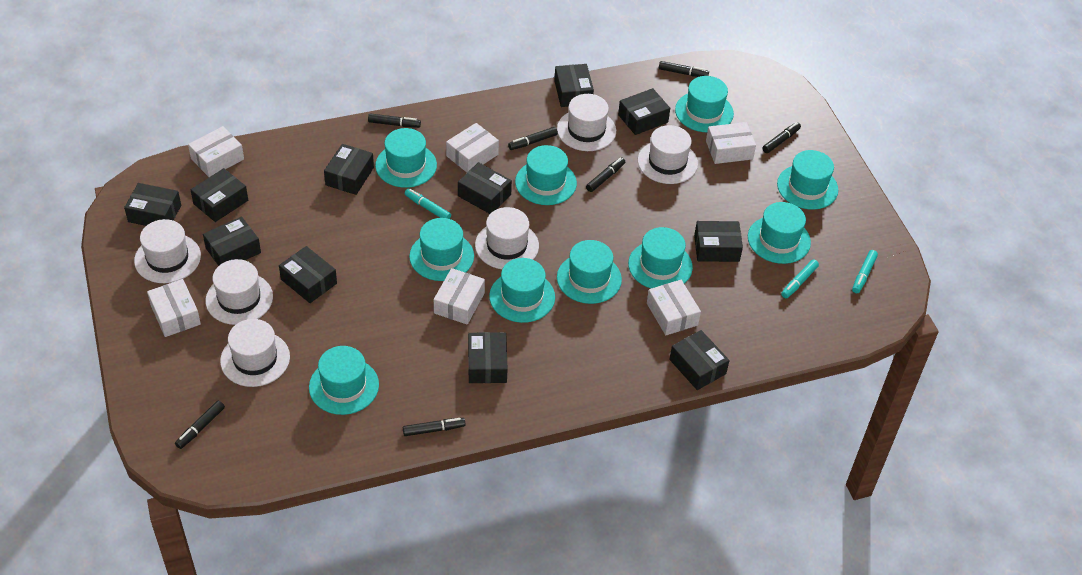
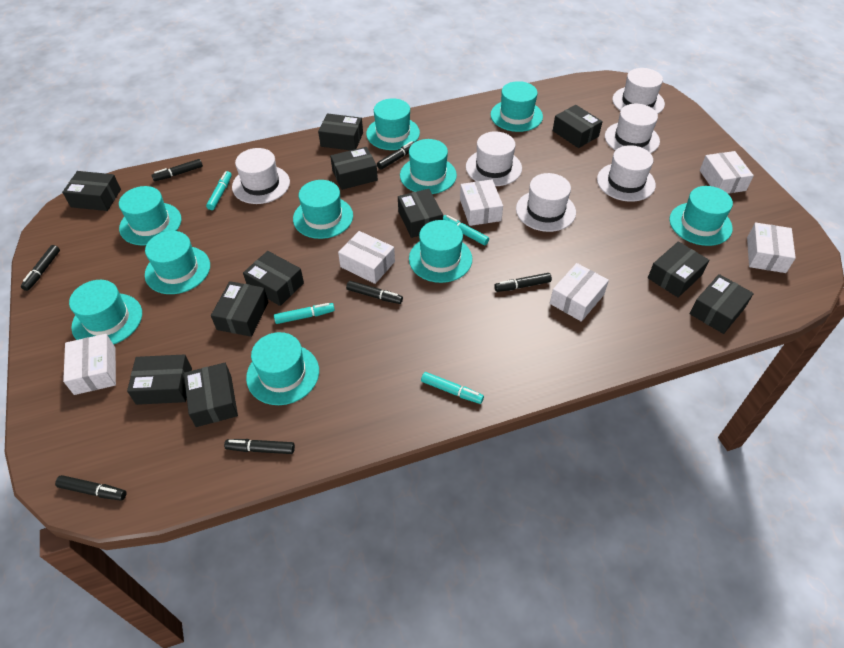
turquoise marker: [405,189,451,219] [781,259,819,298] [852,250,878,293] = 3 -> [206,171,232,210] [274,303,335,324] [421,372,484,404] [443,215,489,245] = 4

